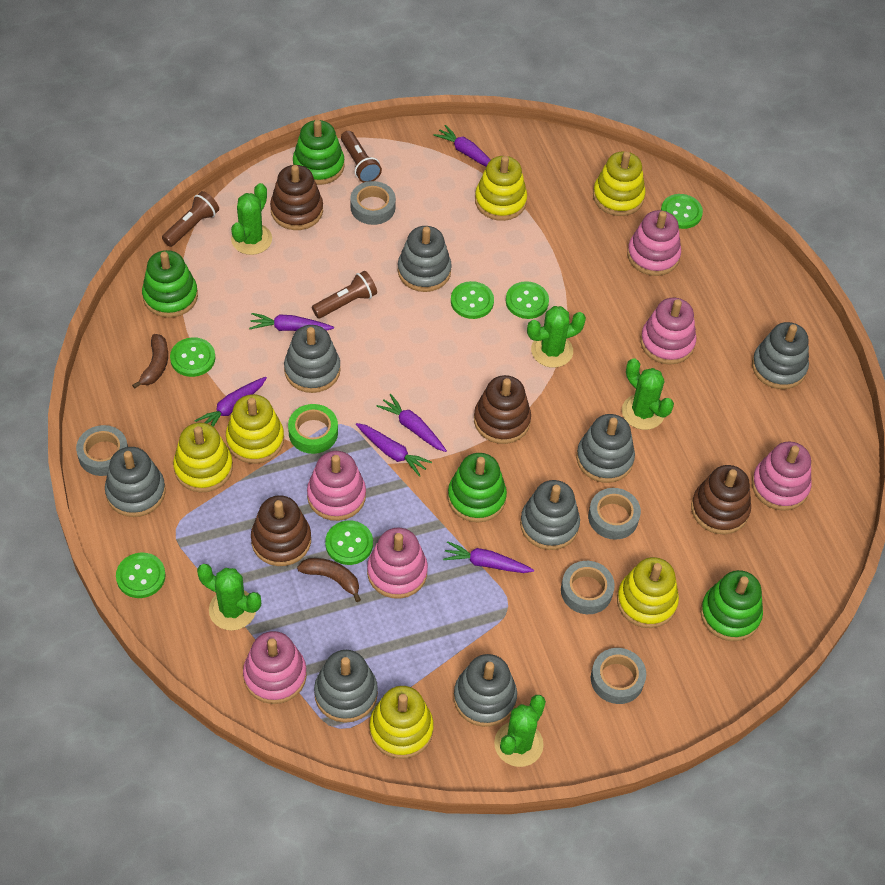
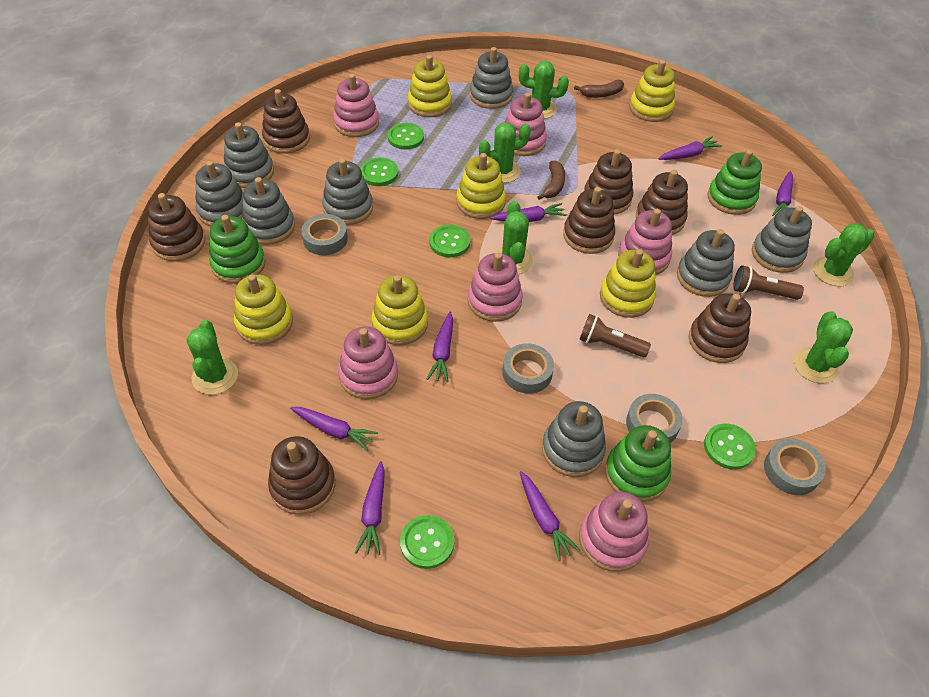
brown flashlight: [162,191,219,247] [312,271,377,319] [341,131,382,183] = 3 -> [579,314,651,357] [733,265,804,300] = 2
brown stacking toy: [251,495,311,566] [270,165,323,230] [474,375,531,444] [691,465,751,534] = 4 -> [147,193,205,261] [262,89,310,154] [268,436,335,515] [563,187,615,254] [584,149,633,215] [636,170,688,235] [689,293,751,363] = 7
green button: [116,553,166,598] [170,337,215,377] [325,520,373,565] [451,281,494,319] [506,281,549,319] [661,194,703,229] = 6 -> [360,158,398,186] [387,123,424,149] [400,515,455,569] [429,225,470,257] [704,423,756,470] = 5
green cactus: [197,564,261,630] [231,183,272,255] [494,695,546,767] [527,306,586,368] [622,359,674,430] = 5 -> [186,320,238,395] [479,122,531,183] [495,201,533,274] [519,61,569,119] [794,311,853,383] [813,223,874,287] = 6
green stacking toy: [142,250,198,318] [293,120,345,185] [448,453,507,523] [700,570,763,641] = 4 -> [209,215,265,284] [605,425,671,502] [708,150,762,215] = 3
green tape: [288,404,338,454] = 1 -> none = 0
grey tape: [76,425,128,476] [350,181,396,225] [561,561,615,614] [588,488,641,540] [591,648,646,704] = 5 -> [301,214,348,255] [502,344,554,393] [626,394,683,443] [764,439,826,495] = 4
purple carrot: [195,377,267,427] [249,313,334,331] [356,423,432,477] [376,394,447,452] [434,125,491,167] [443,541,534,573] = 6 -> [290,407,378,451] [355,461,385,555] [427,312,453,382] [490,203,567,222] [520,471,581,561] [658,136,722,160] [772,171,793,216] = 7

